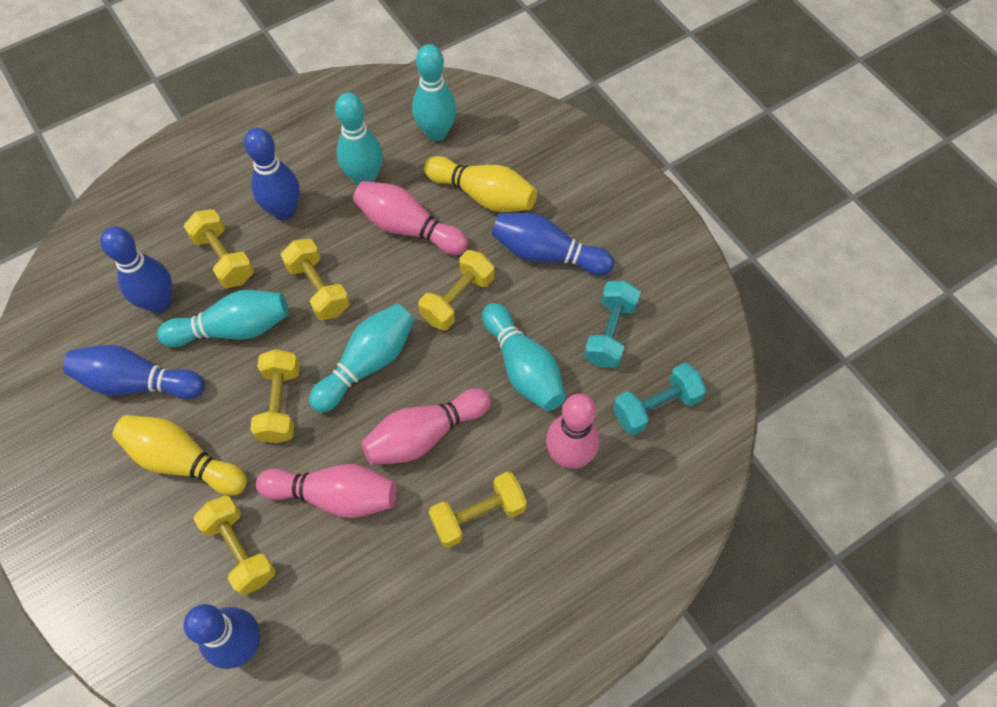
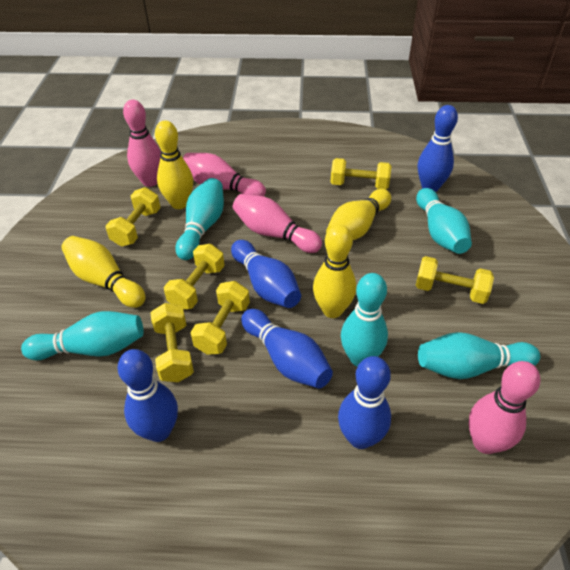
turquoise dumbbell: [584,281,641,368] [613,363,706,435] = 2 -> none = 0
yellow bowling pin: [112,415,247,496] [424,156,537,212] = 2 -> [61,236,146,308] [155,120,193,209] [313,224,356,318] [326,189,391,240] = 4

